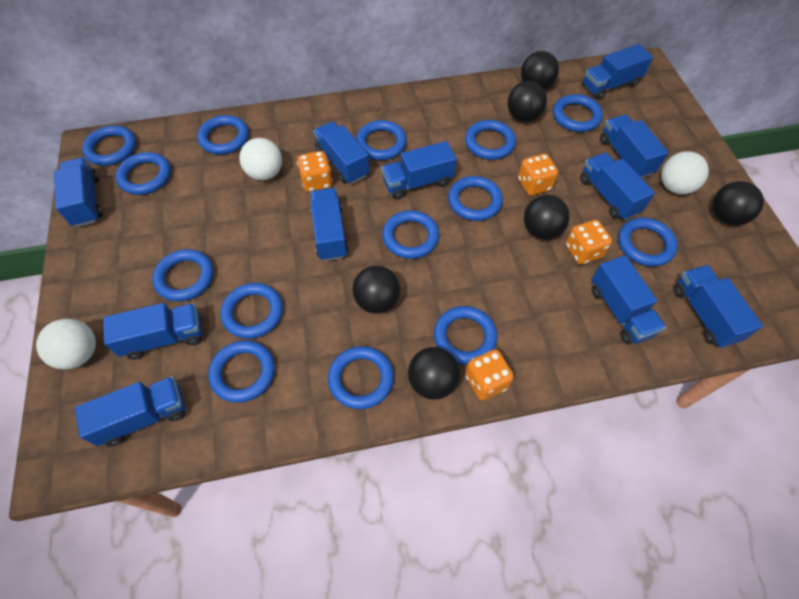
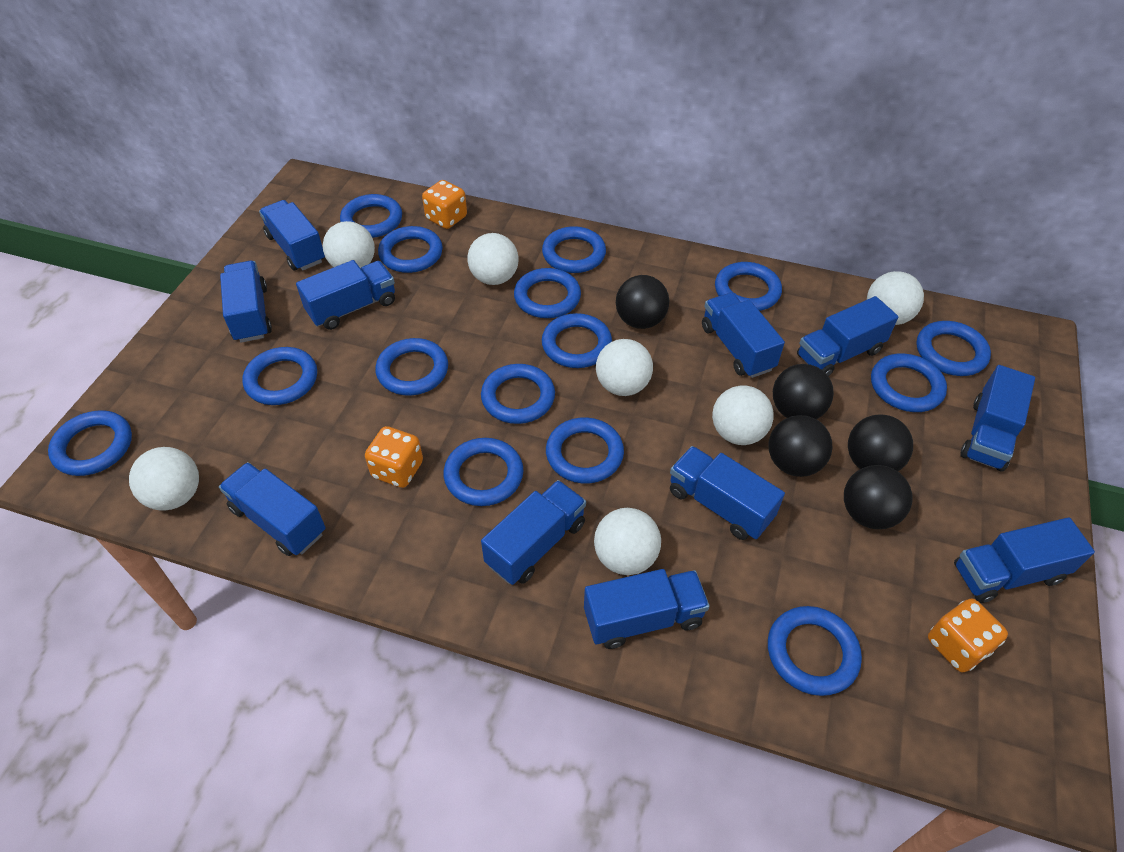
black ball: [352,266,400,314] [408,347,460,400] [508,81,547,122] [521,51,559,90] [524,195,570,240] [712,181,764,225] = 6 -> [616,275,669,329] [769,415,833,477] [773,364,834,419] [844,465,913,529] [848,415,913,471] = 5
blue ring: [82,125,136,166] [116,152,171,195] [152,249,214,302] [197,115,249,155] [208,340,275,403] [220,283,283,339] [328,346,394,409] [356,120,407,160] [382,210,439,259] [434,306,497,364] [448,176,503,221] [465,120,516,160] [553,94,603,132] [618,217,678,267] = 14 -> [48,410,132,476] [242,347,317,405] [340,194,402,238] [375,338,448,396] [378,226,443,273] [443,438,523,506] [481,364,555,424] [514,268,581,318] [542,226,606,273] [542,313,612,368] [546,417,624,484] [715,262,782,311] [768,606,862,696] [871,353,947,412] [916,321,991,376] = 15
orange dice: [297,151,333,192] [465,350,514,400] [518,154,558,196] [566,220,612,265] = 4 -> [365,426,423,488] [422,180,467,229] [928,598,1008,673] = 3
white ball: [36,319,96,369] [240,138,282,180] [661,151,709,195] = 3 -> [129,447,199,510] [323,221,375,268] [467,233,519,285] [594,508,661,575] [596,339,653,396] [712,386,774,445] [867,271,924,325] = 7

